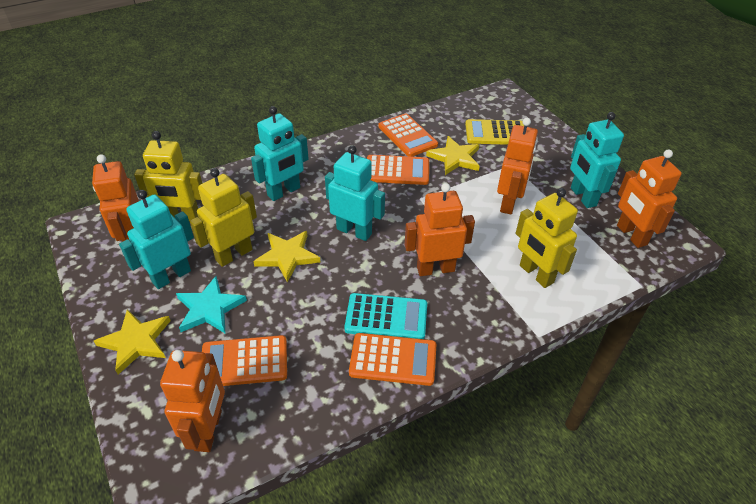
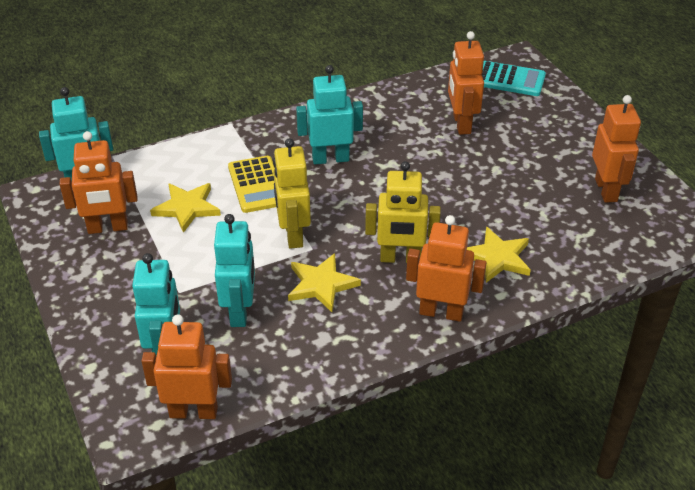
orange calculator: [202,335,287,386] [349,333,437,386] [367,155,429,185] [379,113,438,157] = 4 -> none = 0
turquoise star: [176,276,247,333] = 1 -> none = 0
yellow robot: [134,131,202,222] [190,168,257,267] [516,188,578,288] = 3 -> [273,138,311,249] [365,161,441,263] = 2

